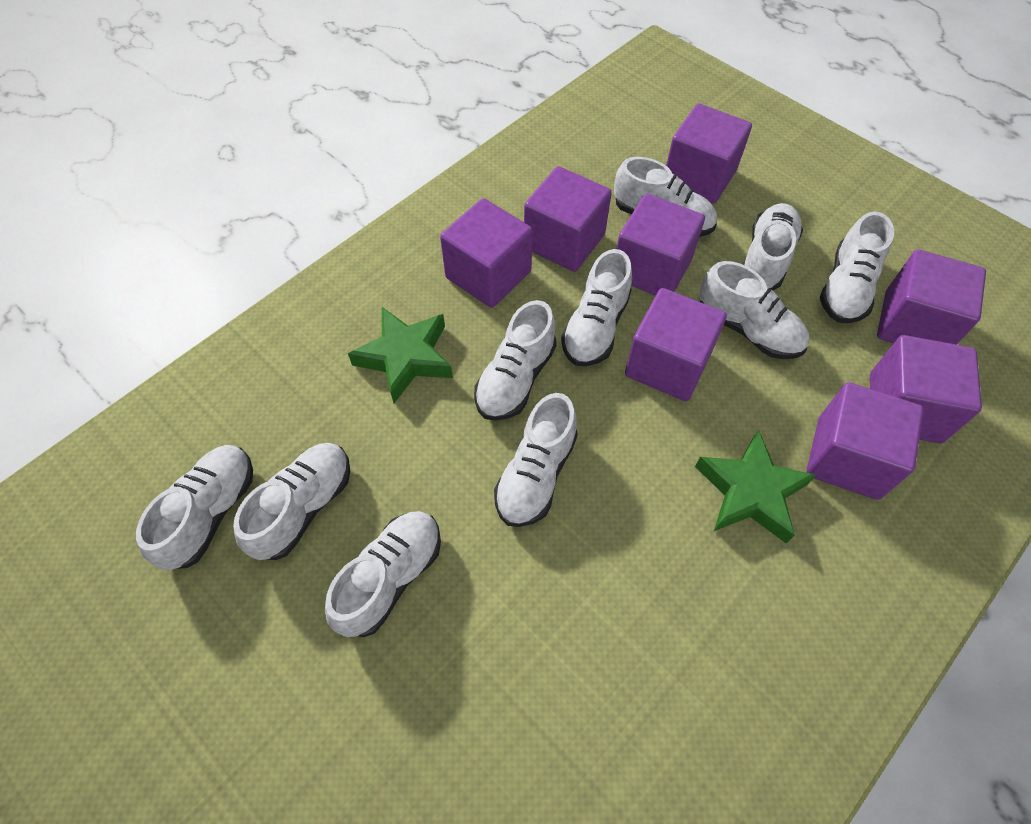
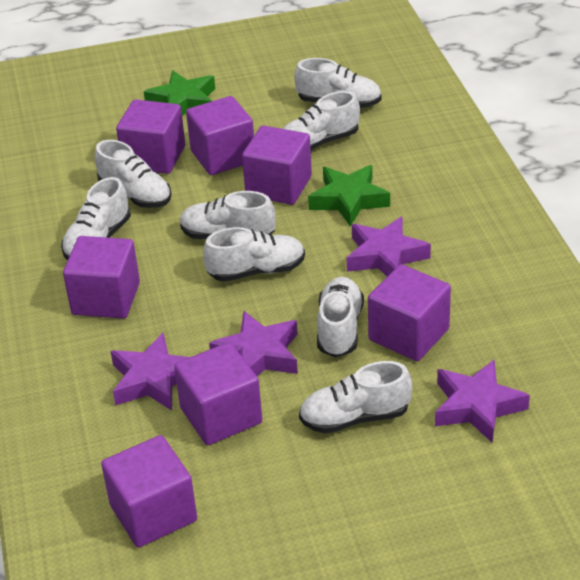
purple cube: [440,198,533,308] [524,166,612,272] [617,194,705,296] [625,288,727,401] [666,104,752,204] [806,382,924,500] [870,335,982,444] [877,249,986,345] = 8 -> [63,236,140,319] [101,435,197,548] [116,99,185,174] [174,342,262,445] [186,96,254,175] [242,126,312,205] [368,264,451,361] = 7
purple star: none = 0 -> [111,333,190,411] [209,311,298,376] [347,216,431,276] [435,360,530,443] = 4
white shoe: [136,445,253,570] [233,443,350,560] [325,511,441,637] [474,300,557,421] [494,393,578,527] [561,249,632,366] [614,157,717,237] [699,261,809,359] [743,203,803,290] [820,212,894,323] = 10 -> [61,177,131,260] [95,140,171,208] [180,191,276,239] [203,227,305,282] [283,91,360,150] [294,58,382,108] [299,361,412,434] [317,277,364,357] = 8

